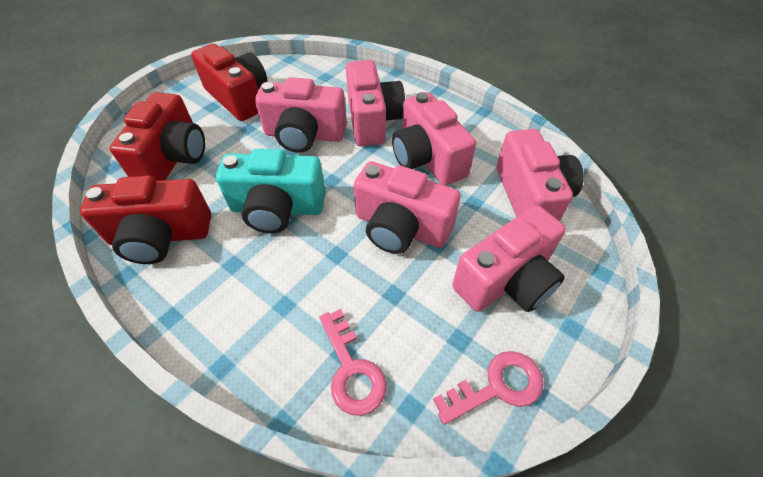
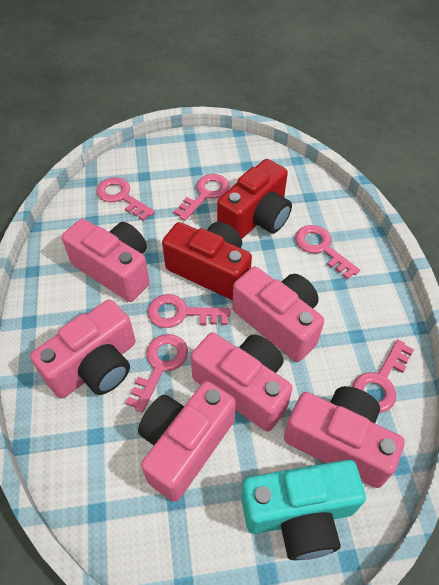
pink key: [319,309,387,416] [433,351,544,425] = 2 -> [96,177,155,221] [126,334,188,413] [148,294,230,328] [173,174,230,221] [295,225,360,279] [353,339,414,413] = 6
red camera: [80,176,211,264] [109,92,205,181] [191,44,268,121] = 3 -> [162,222,252,300] [217,159,292,239] = 2

